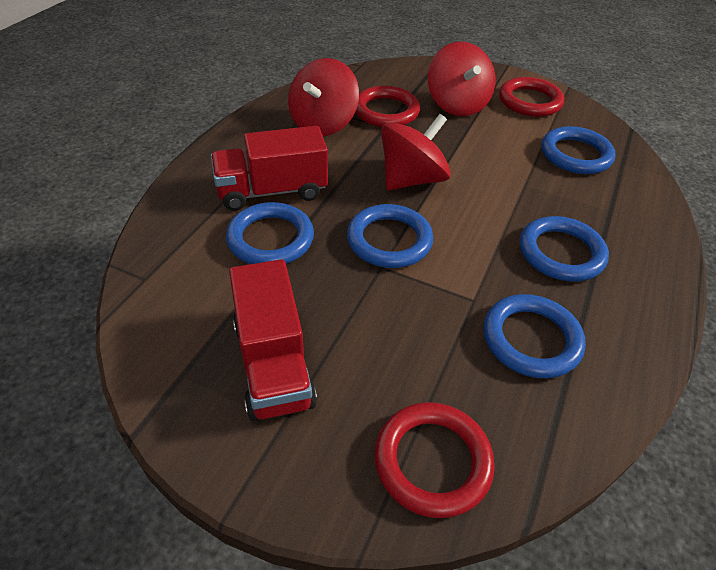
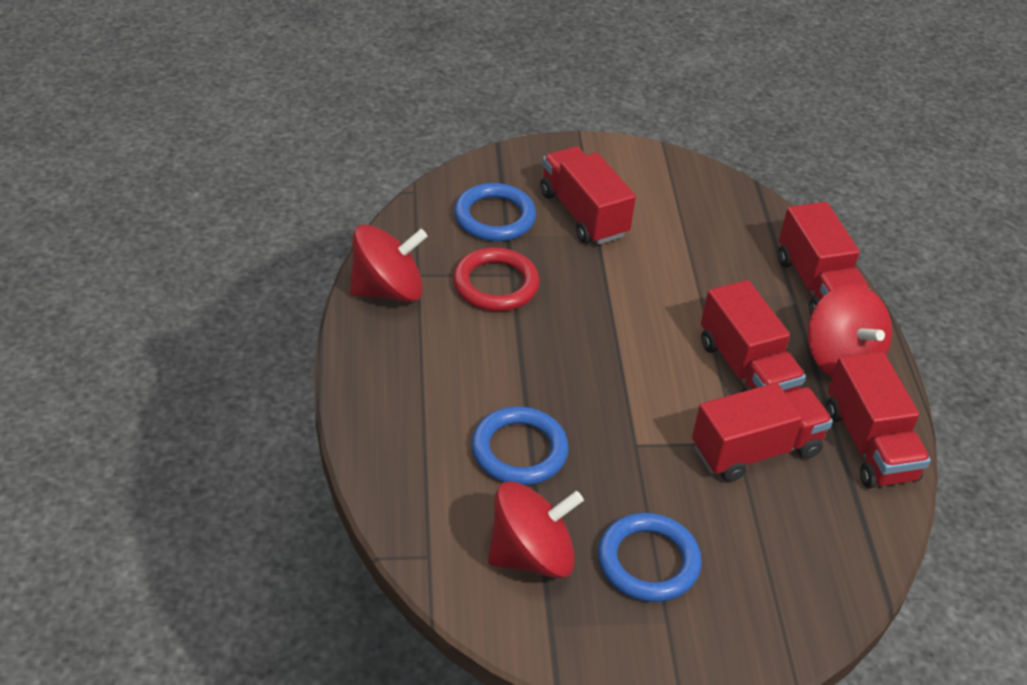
blue ring: [226,202,314,264] [347,204,433,268] [483,294,586,378] [520,216,609,282] [541,126,616,174] = 5 -> [454,183,536,242] [471,407,569,485] [598,513,702,602] = 3
red ring: [355,86,420,127] [374,402,495,518] [499,77,564,117] = 3 -> [453,247,540,311] = 1
red truck: [211,126,328,211] [229,259,317,421] = 2 -> [540,146,636,245] [692,383,833,482] [701,280,806,393] [778,202,870,314] [827,351,931,489] = 5

